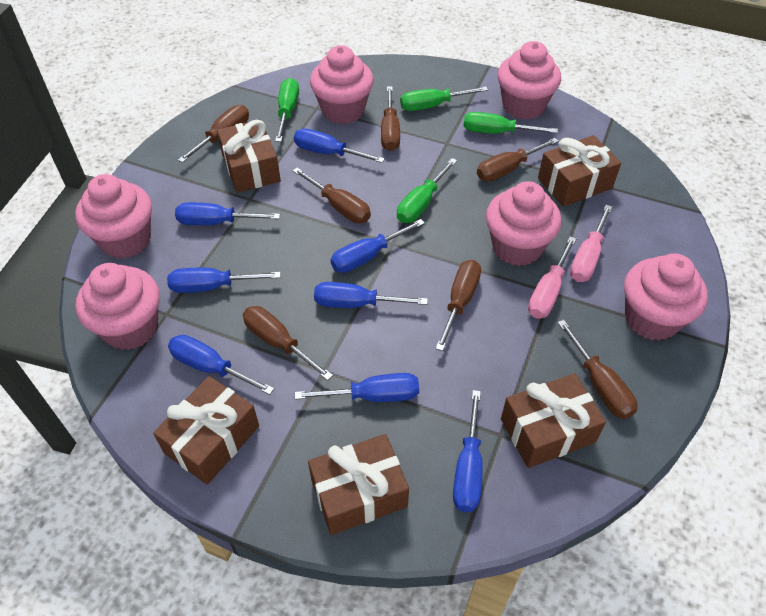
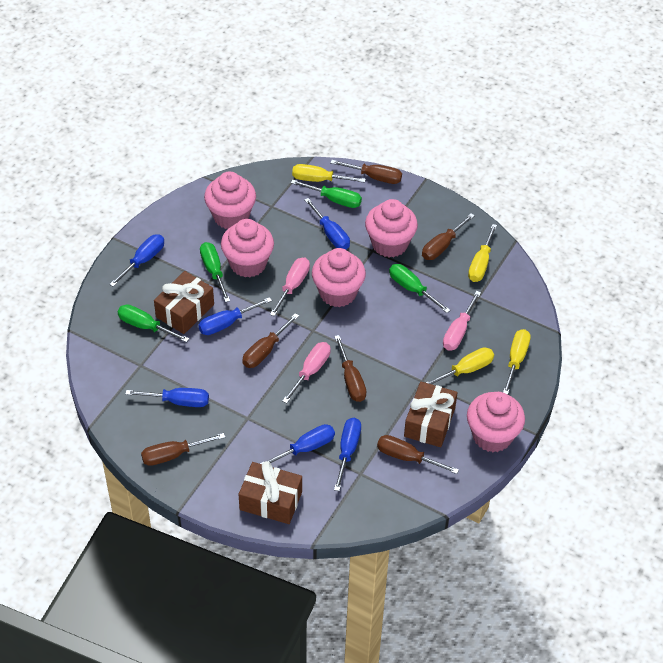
blue screwdriver: [167,268,281,293] [168,335,274,395] [175,202,280,225] [294,128,385,163] [295,373,419,402] [314,282,428,308] [330,219,425,273] [453,390,483,512] = 8 -> [109,234,164,287] [125,388,209,407] [198,297,272,335] [260,424,335,464] [304,198,350,250] [334,418,361,491] = 6
brown gift: [153,376,259,485] [217,119,281,193] [308,434,409,535] [501,373,606,468] [538,135,621,207] = 5 -> [154,271,214,334] [238,461,302,524] [404,382,458,447] = 3
brown screwdriver: [178,105,249,163] [243,306,333,381] [292,168,371,223] [381,87,400,151] [435,260,481,351] [477,138,559,181] [557,320,637,419] = 7 -> [141,433,226,466] [242,313,299,368] [330,160,402,184] [334,335,366,402] [377,435,459,474] [422,213,475,260] = 6
pink cupcake: [75,174,152,258] [75,263,160,350] [310,45,374,124] [486,181,562,266] [498,41,561,120] [624,253,708,341] = 6 -> [204,172,256,229] [221,219,274,278] [312,248,366,307] [365,199,418,258] [467,392,525,452] = 5
pink screwdriver: [528,236,576,319] [570,205,612,282] = 2 -> [270,257,310,316] [282,342,331,403] [443,291,481,350] = 3
yellow screwdriver: none = 0 -> [292,164,366,183] [426,347,494,384] [468,224,497,282] [503,329,531,395] = 4

